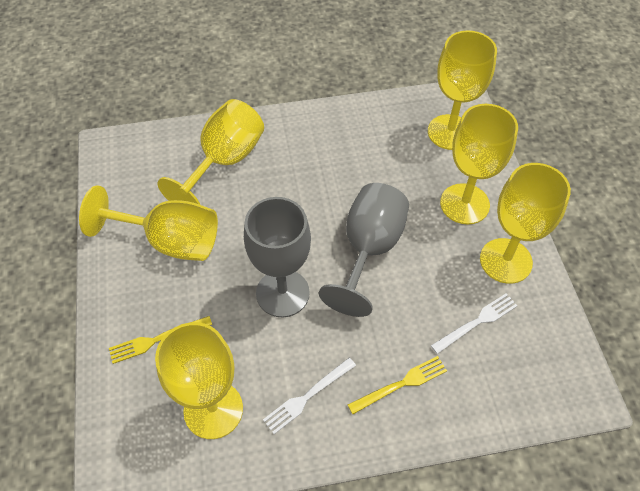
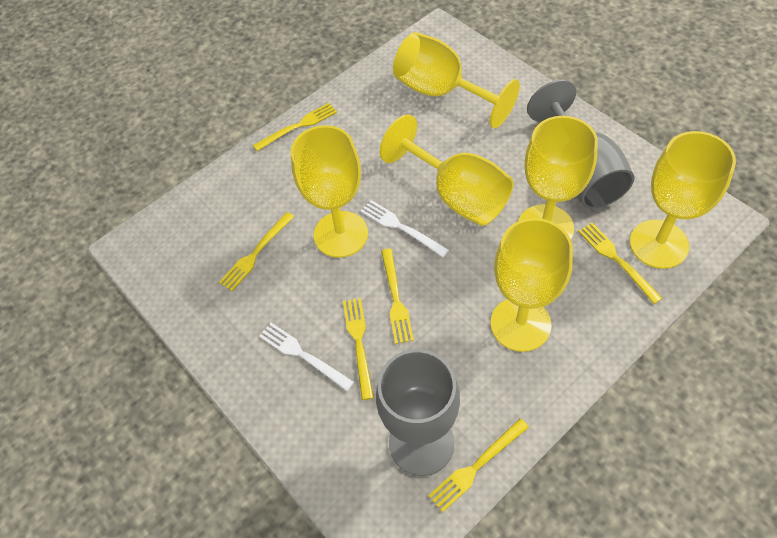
yellow fork: [109,316,212,364] [348,356,447,414] = 2 -> [219,212,294,291] [253,103,337,151] [343,298,374,400] [381,249,414,344] [428,418,529,512] [578,223,663,304] = 6

